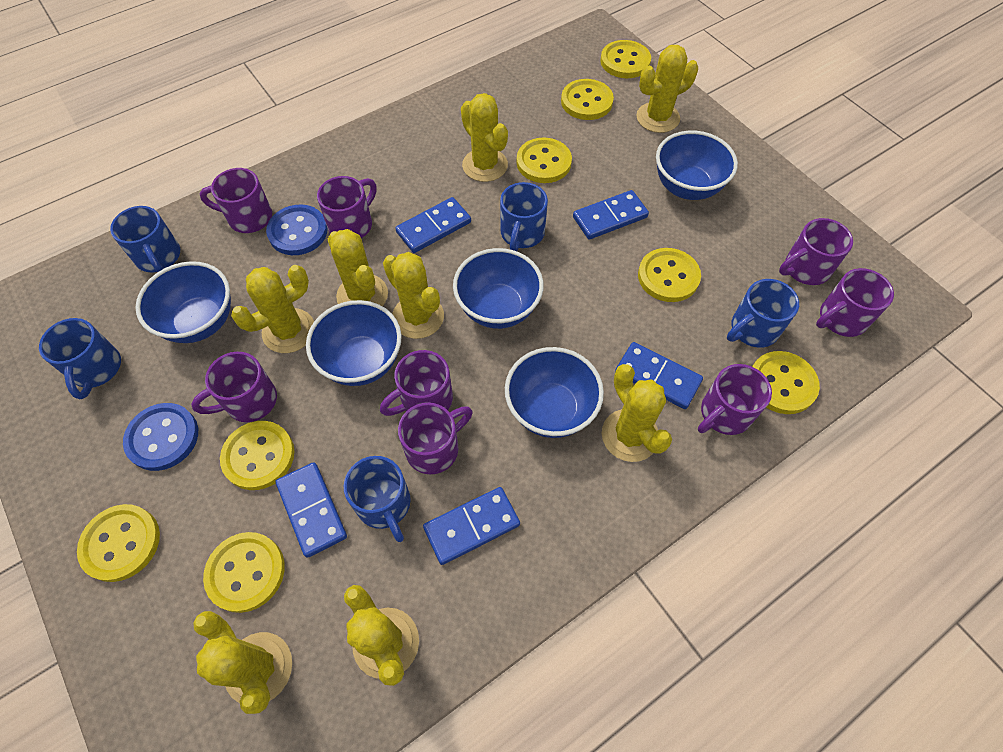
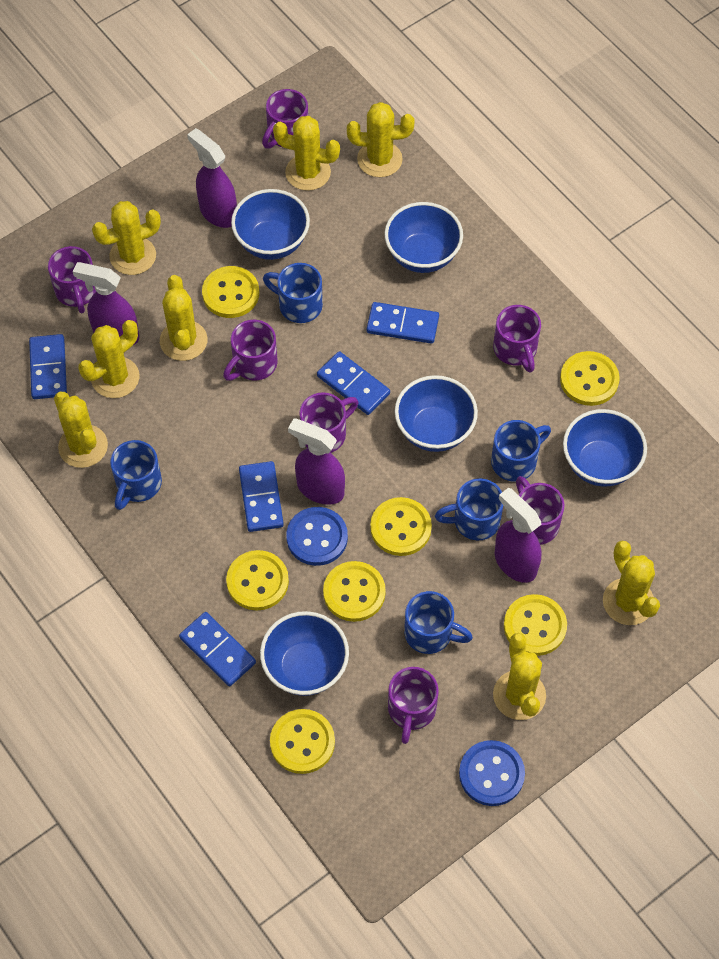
purple mug: [191,352,277,422] [200,168,272,233] [317,176,377,238] [380,350,453,416] [398,403,473,474] [698,364,772,435] [779,218,853,285] [816,268,894,337] = 8 -> [48,246,96,313] [223,320,278,381] [262,89,308,149] [299,392,358,453] [388,667,439,744] [493,305,541,373] [516,476,565,545] = 7
purple spray bottle: none = 0 -> [73,262,139,345] [187,128,237,228] [288,418,345,505] [495,488,541,583] = 4
yellow button: [77,504,160,582] [203,532,285,613] [220,421,294,490] [517,138,572,183] [561,79,614,120] [600,40,651,78] [638,248,701,302] [752,351,820,414] = 8 -> [202,266,259,318] [226,550,289,610] [270,709,335,774] [323,561,386,622] [370,497,432,556] [504,594,567,656] [560,351,620,406] = 7

